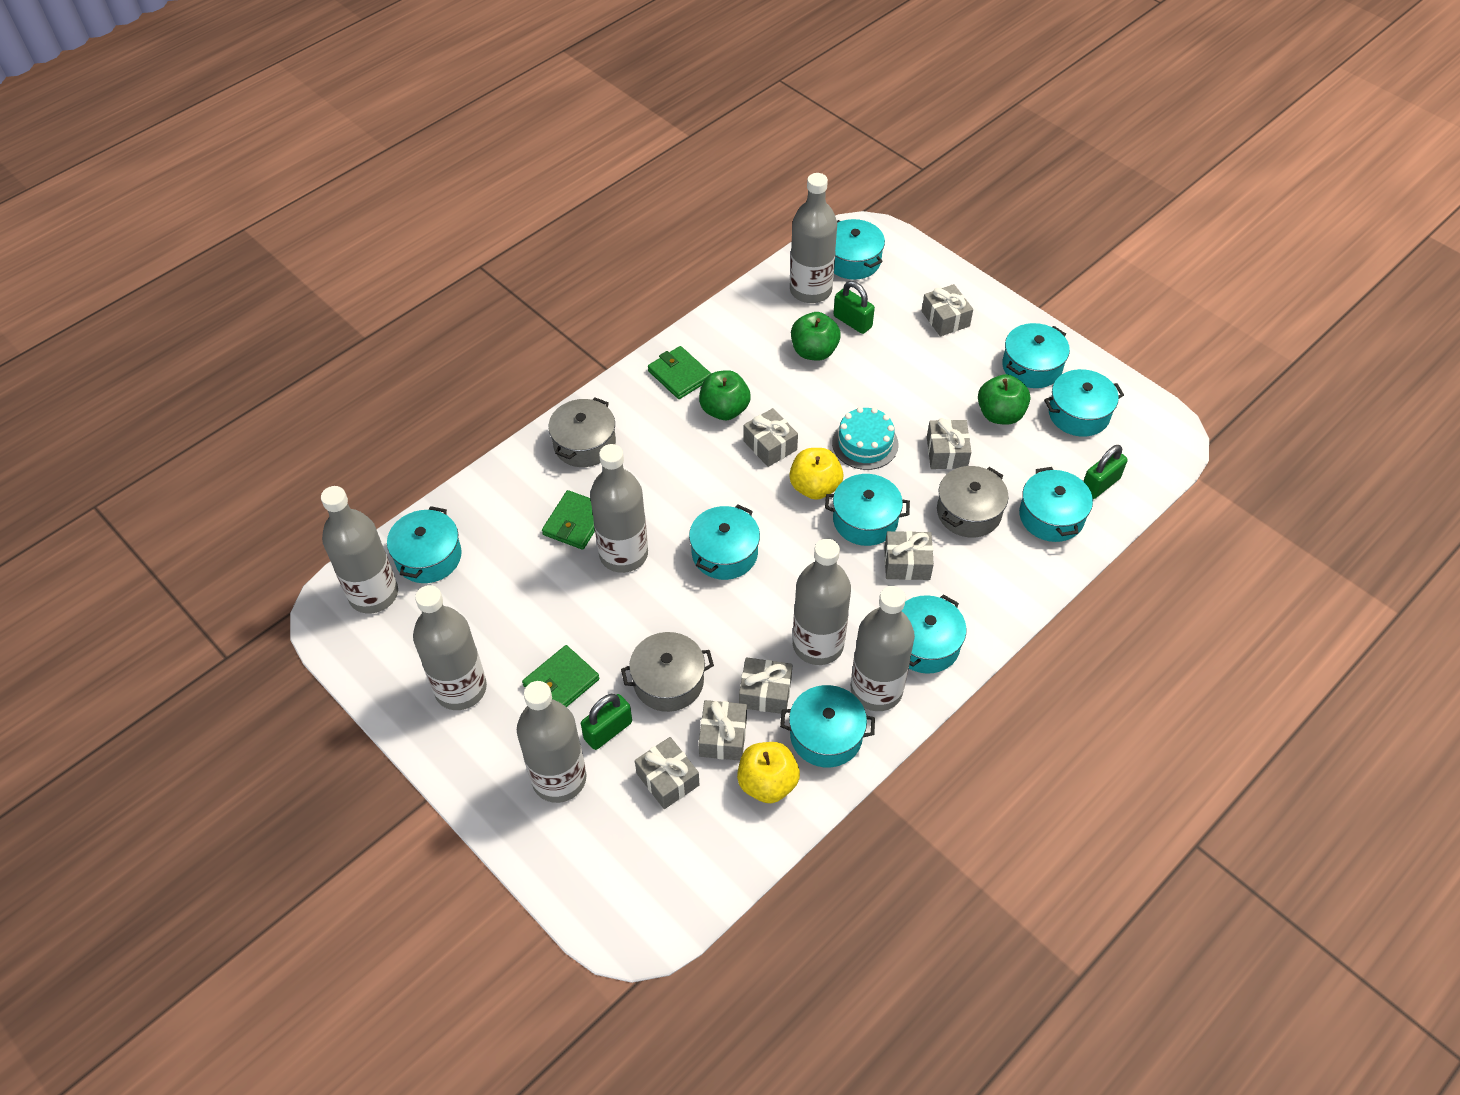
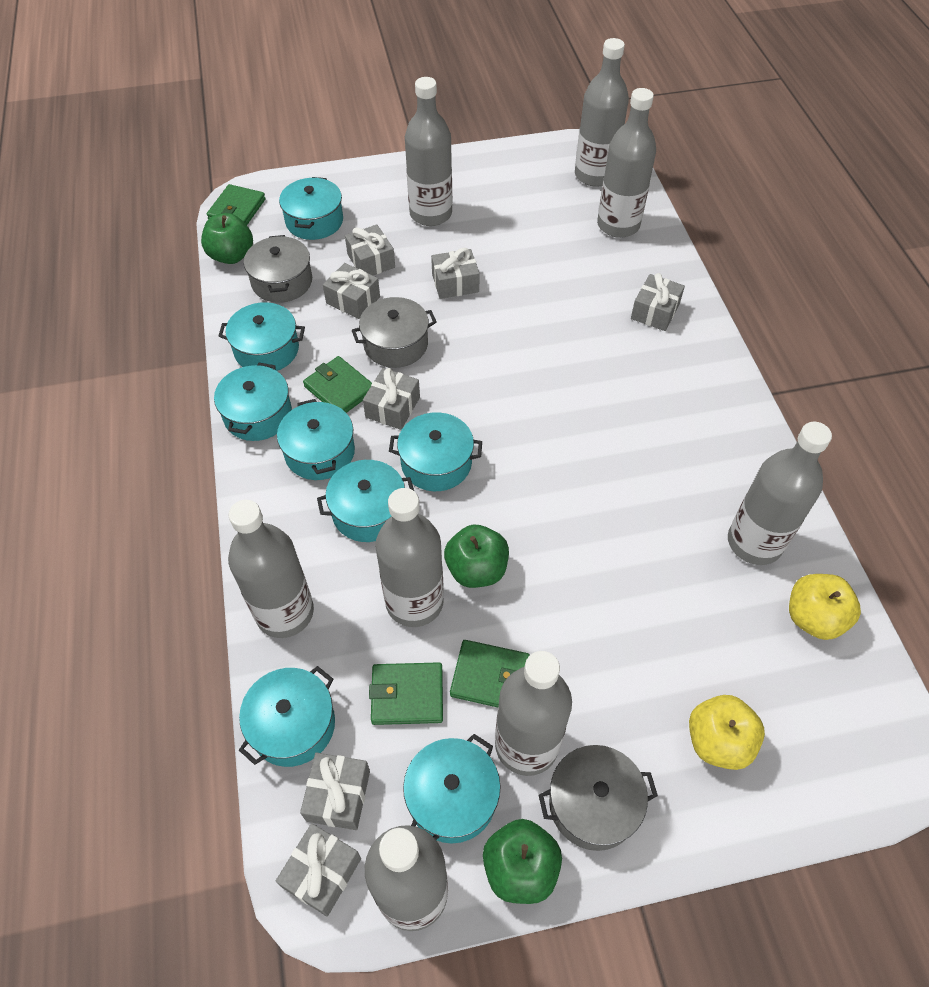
green padlock: [581,694,632,750] [833,281,875,334] [1083,445,1128,499] = 3 -> none = 0
green wallet: [522,645,600,707] [542,490,595,550] [648,346,711,399] = 3 -> [207,184,266,225] [303,356,372,413] [369,662,443,725] [450,640,530,707] = 4
grey bottle: [321,486,398,613] [413,585,487,710] [517,681,586,803] [590,444,648,573] [790,173,837,303] [793,538,851,665] [851,586,915,711] = 7 -> [228,500,314,638] [365,825,448,931] [375,488,444,627] [405,77,452,226] [495,651,572,776] [575,38,629,187] [597,88,656,238] [728,422,832,565] = 8
turquoise cake: [832,407,899,470] = 1 -> none = 0
turquoise pot: [387,506,462,583] [689,505,760,580] [780,685,875,767] [825,474,910,546] [834,219,885,280] [902,594,967,674] [1002,323,1070,388] [1019,467,1093,542] [1044,369,1124,437] = 9 -> [214,363,292,441] [219,302,305,371] [239,666,335,767] [277,399,355,480] [279,177,343,240] [317,460,414,542] [389,412,482,491] [403,734,501,843] = 8

